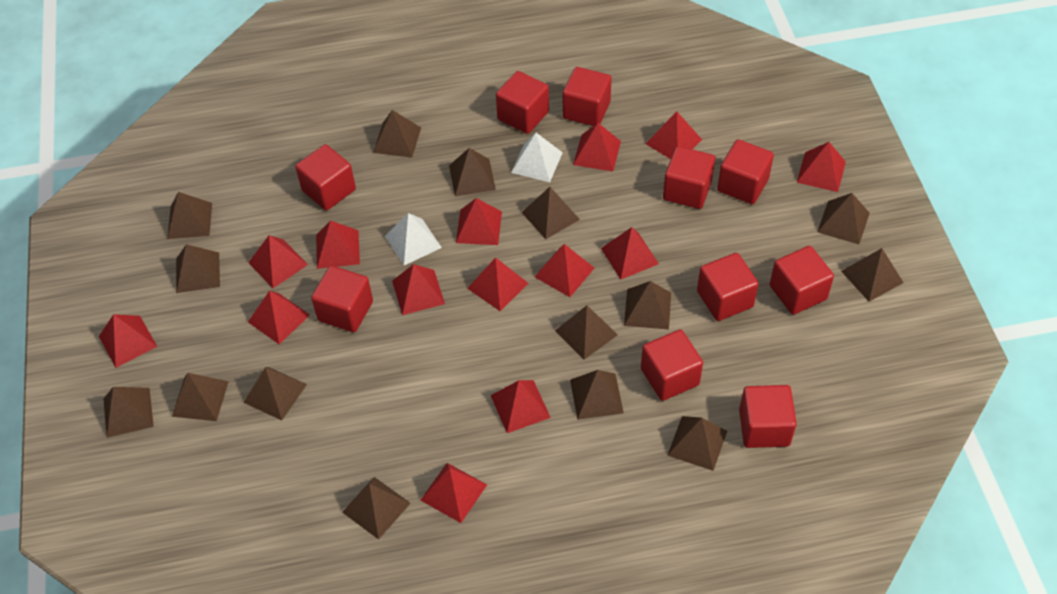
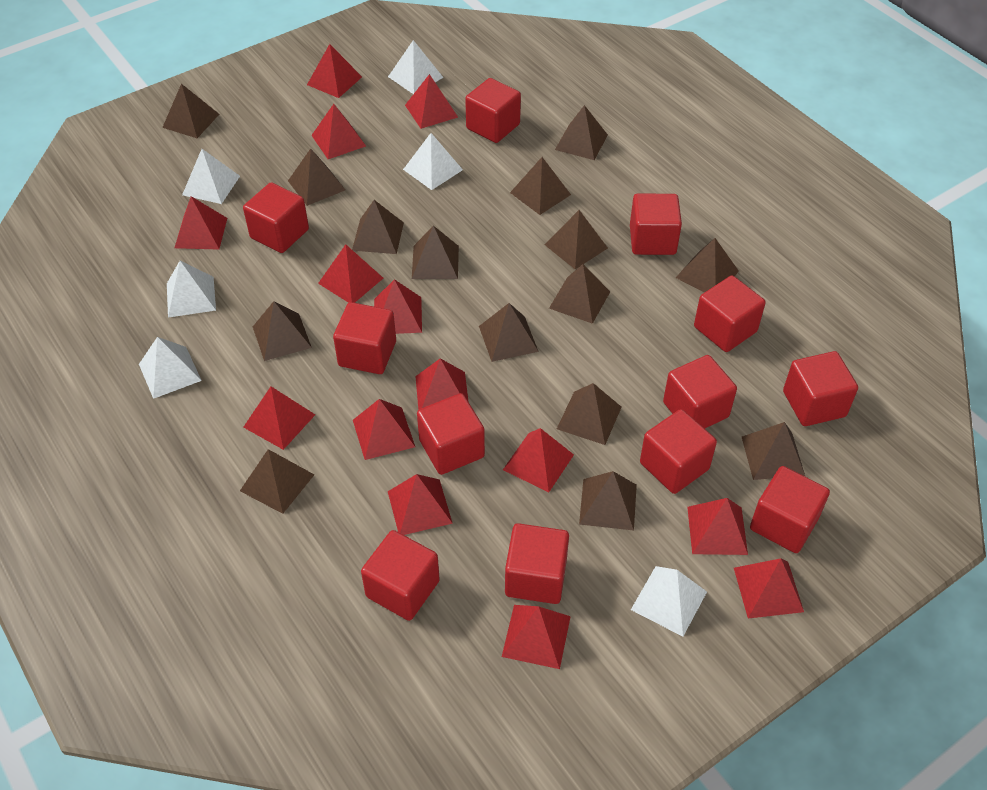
red cube: [295,144,356,210] [311,266,373,332] [496,71,549,134] [563,67,611,126] [641,329,703,401] [663,146,715,209] [697,253,758,321] [717,139,774,204] [739,385,797,448] [770,246,834,315] = 10 -> [243,182,309,253] [333,302,396,374] [361,530,440,621] [417,393,485,475] [465,78,521,143] [505,523,569,604] [630,193,682,255] [640,409,717,494] [663,355,737,429] [694,275,766,352] [750,466,830,553] [783,351,858,426] = 12
white pyramid: [385,213,442,265] [511,133,563,182] = 2 -> [139,337,202,399] [167,261,216,318] [182,149,240,204] [388,40,444,94] [403,133,463,190] [631,566,707,637] = 6

